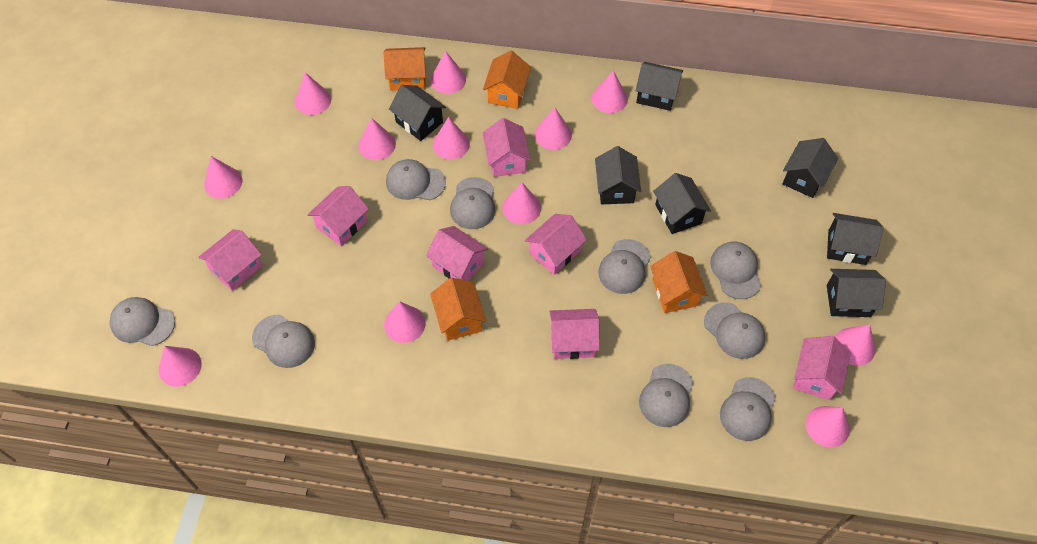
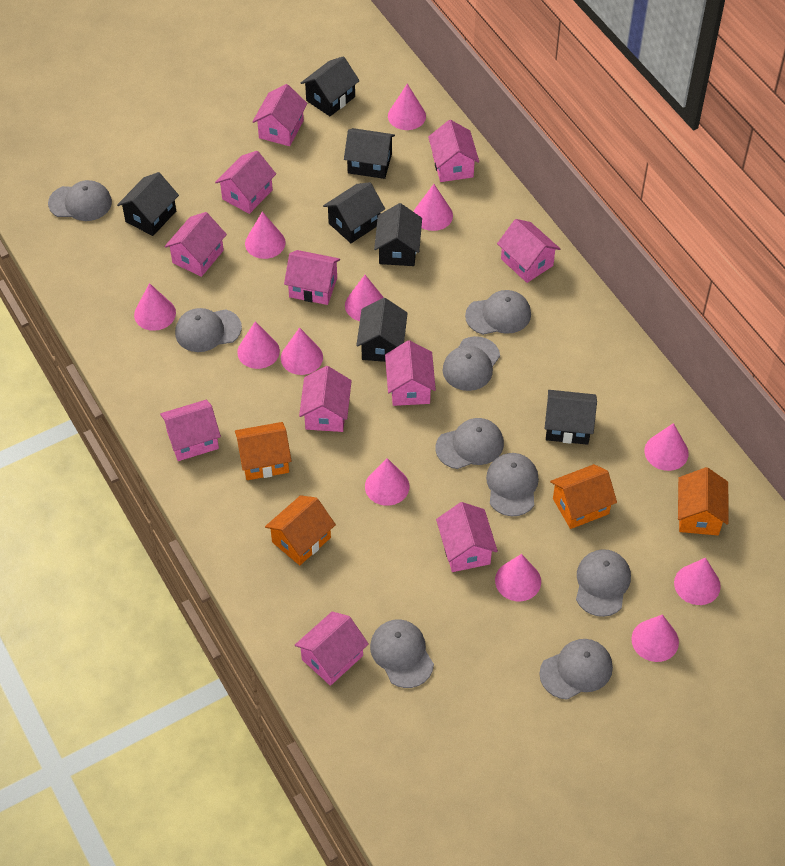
pink house: [199,229,262,291] [308,186,369,246] [426,226,488,281] [483,118,530,177] [525,214,587,275] [549,309,600,359] [793,336,851,400] = 7 -> [160,400,221,461] [165,212,227,277] [215,151,276,214] [252,84,308,146] [284,250,340,305] [295,612,369,686] [299,366,352,432] [385,340,436,406] [428,120,479,182] [436,502,498,572] [497,219,560,283] = 11

